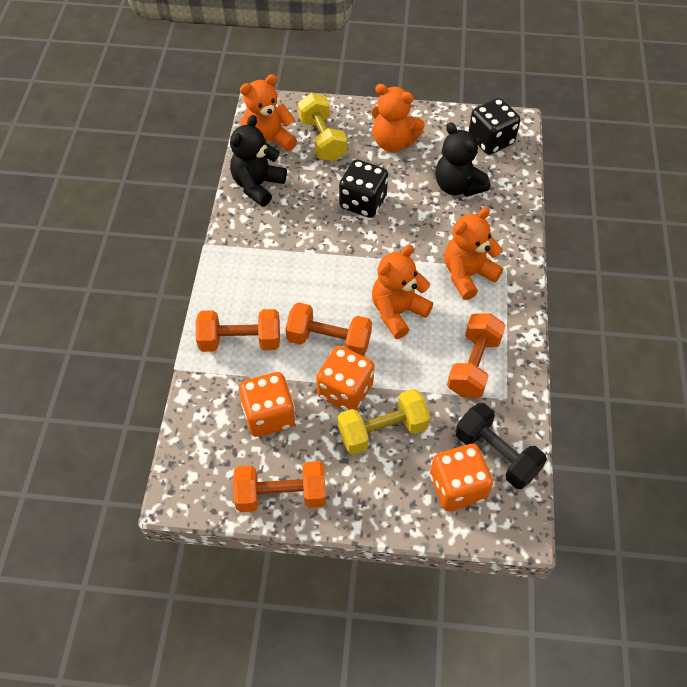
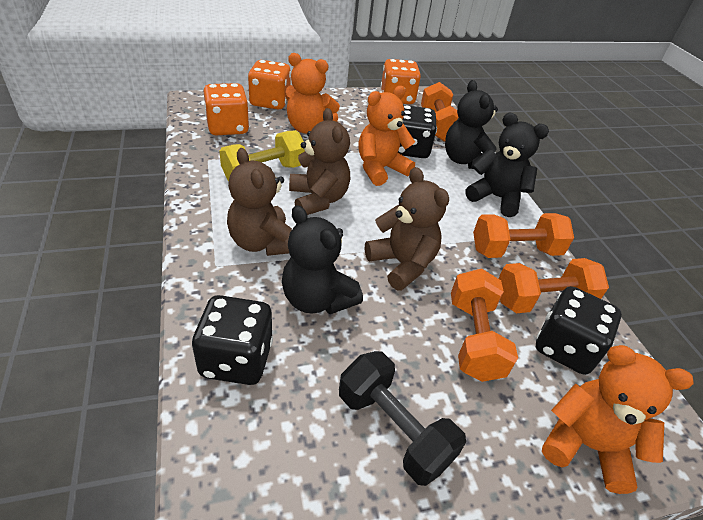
black dice: [339,159,388,218] [468,98,520,155] = 2 -> [192,295,273,385] [398,105,437,158] [536,286,622,375] = 3
black teddy bear: [230,115,287,207] [435,122,490,197] = 2 -> [282,205,363,314] [445,80,498,169] [465,112,549,217] = 3
brown teddy bear: none = 0 -> [227,148,292,256] [289,108,350,215] [365,167,449,291] = 3
orange teddy bear: [240,74,297,151] [371,84,425,152] [372,244,433,339] [445,207,503,300] = 4 -> [286,53,340,134] [358,86,415,186] [542,345,693,494] = 3
yellow dumbbell: [298,93,347,161] [338,389,430,455] = 2 -> [219,130,305,181] = 1

